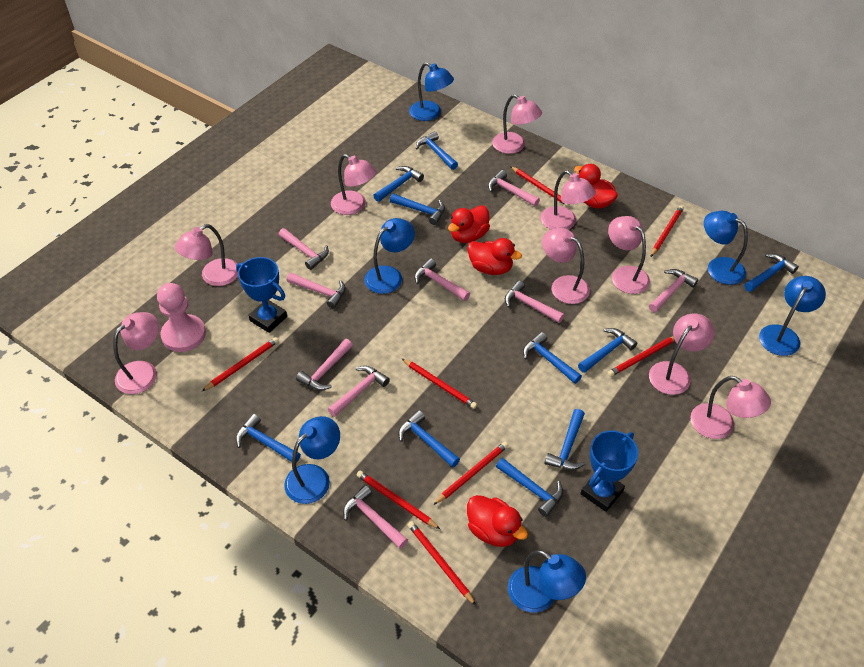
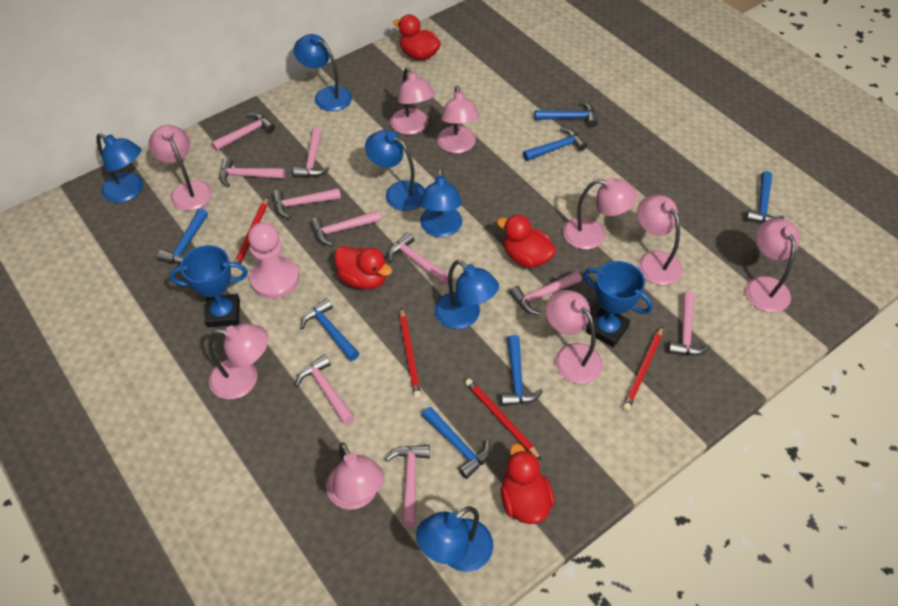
blue hammer: [236,414,301,463] [373,166,424,202] [390,193,445,225] [398,410,460,468] [416,131,458,170] [496,458,563,517] [523,332,582,384] [545,409,585,470] [578,328,637,373] [744,254,799,292] = 10 -> [157,208,208,264] [300,298,359,361] [422,407,491,479] [501,335,543,406] [523,128,587,161] [534,101,598,127] [745,171,785,222] = 7
pink hammer: [278,228,329,270] [287,273,346,309] [296,339,353,391] [328,366,390,417] [343,485,408,549] [414,258,470,301] [488,170,540,206] [505,280,564,323] [649,269,699,312] = 9 -> [211,113,275,151] [219,157,285,187] [272,188,341,219] [293,128,330,177] [295,355,355,425] [310,210,381,246] [385,445,430,527] [388,232,448,285] [509,271,582,315] [668,291,711,356] = 10
red pencil: [202,337,279,391] [357,471,440,529] [401,358,477,409] [408,521,476,605] [433,442,508,505] [510,166,570,206] [608,336,675,377] [651,205,684,257] = 8 -> [232,197,268,270] [400,308,421,398] [465,379,541,460] [623,326,663,411] = 4

